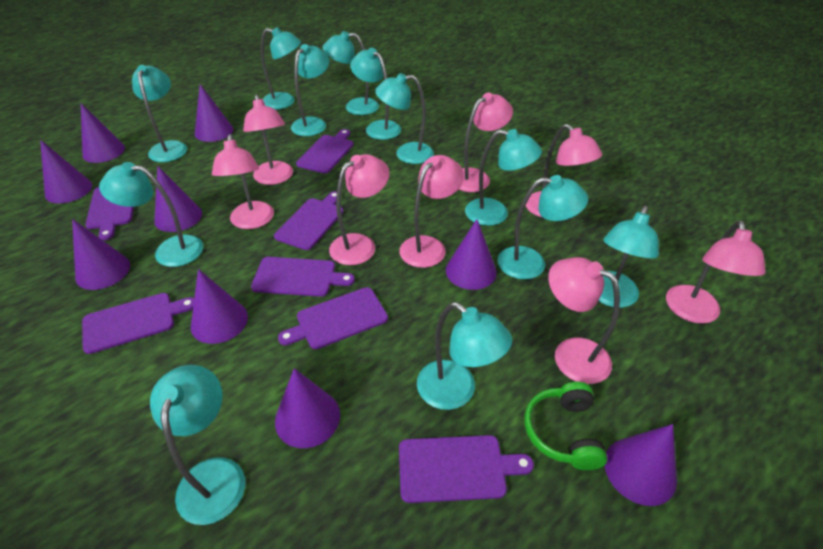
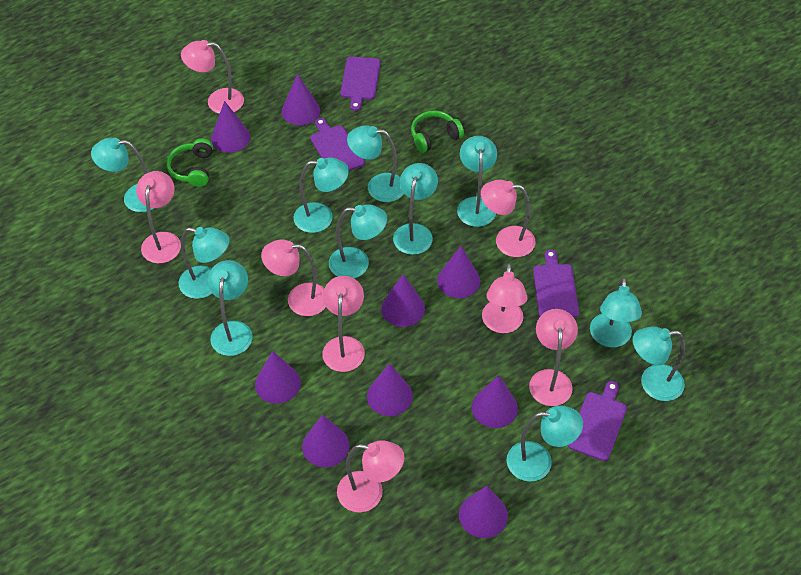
green headphones: [525,382,607,470] = 1 -> [167,138,213,187] [411,111,464,153] = 2
purple cutting board: [82,293,194,354] [85,187,134,240] [251,257,355,297] [274,191,343,250] [278,287,388,349] [296,129,353,173] [399,435,534,503] = 7 -> [310,118,365,171] [340,56,381,111] [533,249,579,318] [568,381,627,461] = 4
turquoise lamp: [99,162,203,267] [132,65,187,162] [150,365,245,525] [261,27,301,109] [291,44,329,136] [323,31,379,115] [350,48,401,140] [375,73,434,164] [417,302,512,410] [465,129,542,226] [497,175,588,279] [598,206,659,308] = 12 -> [91,138,154,212] [179,227,230,299] [208,260,253,356] [293,157,349,233] [329,204,387,278] [347,125,404,202] [393,163,438,255] [457,136,497,227] [507,405,583,482] [590,277,642,347] [633,326,685,401] = 11

